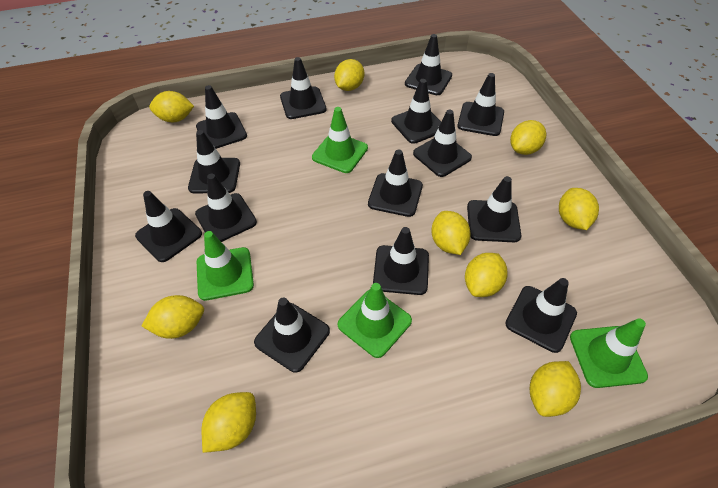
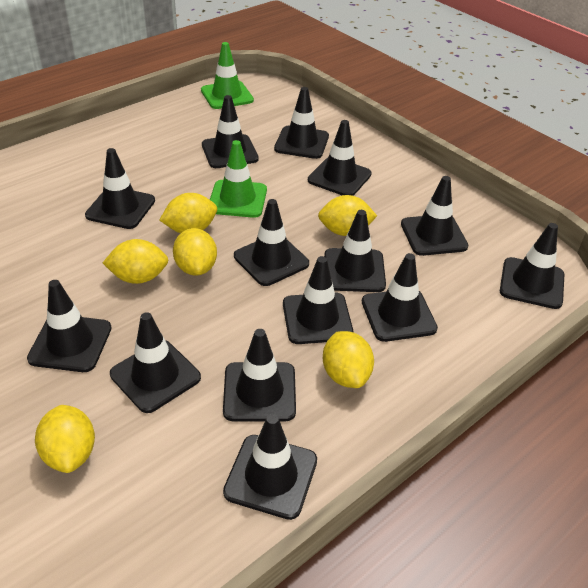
green traffic cone: [197,231,254,301] [312,107,368,173] [338,283,412,358] [570,318,648,388] = 4 -> [201,42,254,109] [210,140,267,218] = 2
yellow lemon: [142,295,204,339] [149,91,194,122] [202,392,256,453] [334,59,364,91] [431,211,471,255] [465,253,508,297] [510,120,546,155] [530,361,581,417] [559,188,599,230] = 9 -> [35,405,95,473] [103,239,168,284] [160,193,217,233] [173,228,217,276] [318,195,377,236] [323,331,374,388] = 6

